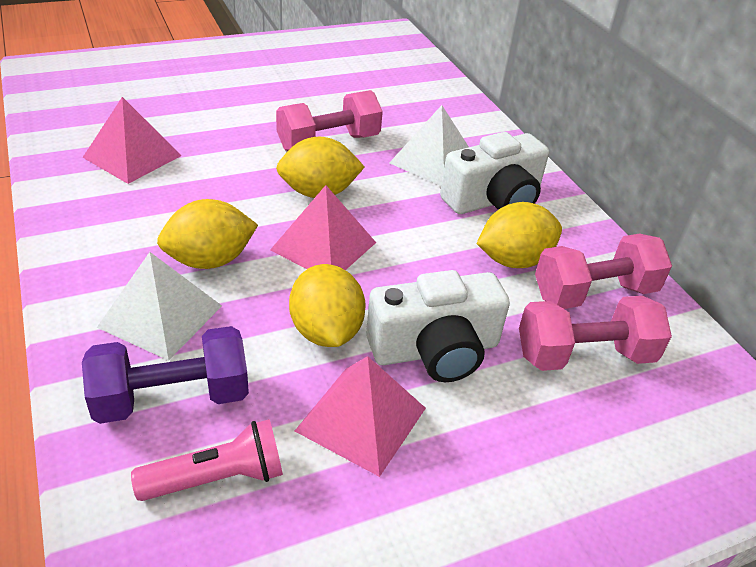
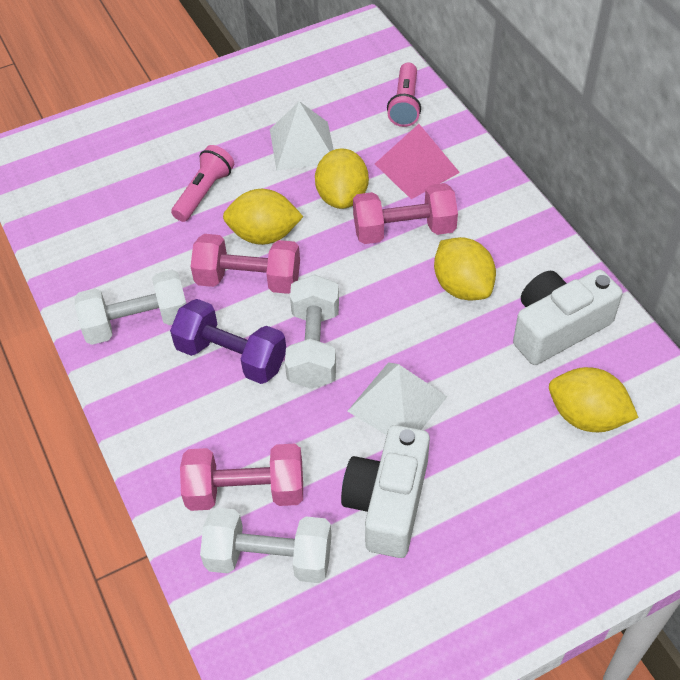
pink flashlight: [131,419,283,501] = 1 -> [171,145,234,222] [387,63,421,127] = 2
pink pyramid: [82,97,182,184] [270,185,376,270] [295,356,426,477] = 3 -> [375,124,460,199] = 1
white dumbbell: none = 0 -> [75,270,186,345] [200,507,332,583] [285,274,339,389] = 3

